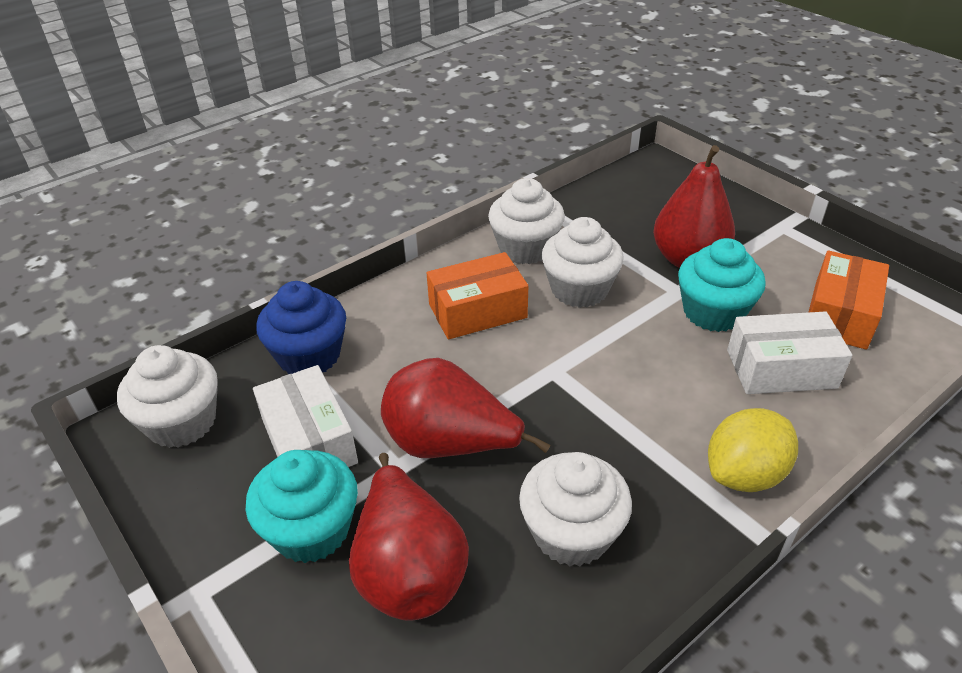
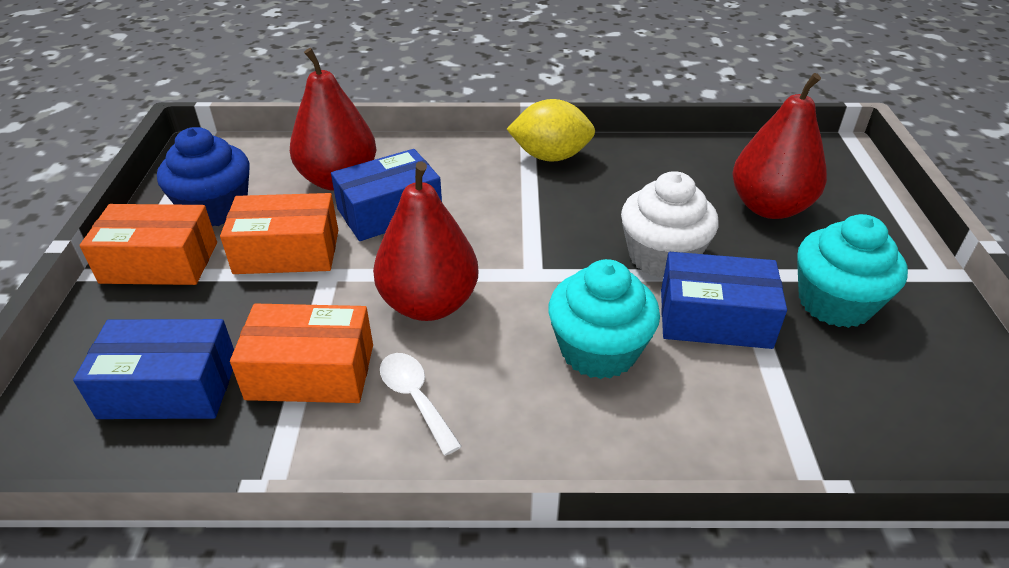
blue box: none = 0 -> [73,319,234,419] [331,149,442,241] [661,252,787,349] = 3
orange box: [427,252,528,339] [809,251,889,350] = 2 -> [80,204,217,285] [220,193,338,274] [230,303,373,403] = 3
white box: [253,365,358,467] [727,311,852,394] = 2 -> none = 0
white cupcake: [117,345,218,448] [488,178,565,264] [519,452,632,566] [542,217,624,308] = 4 -> [621,171,718,278] = 1
white spoon: none = 0 -> [380,353,462,456] = 1

